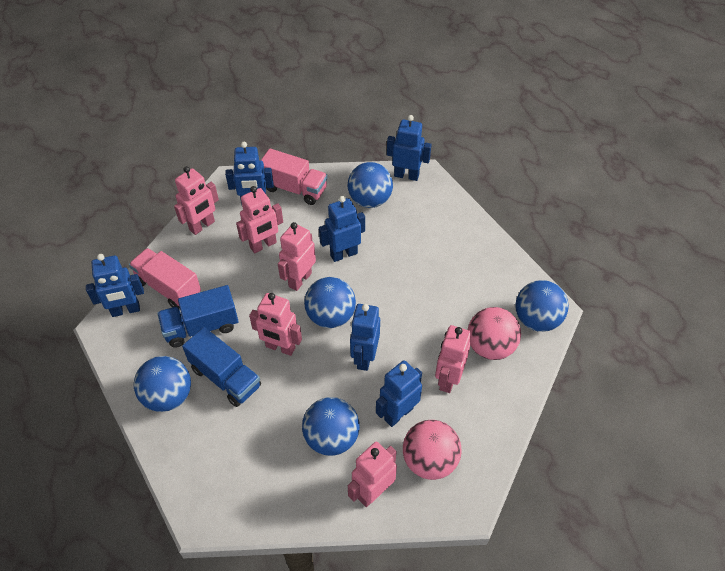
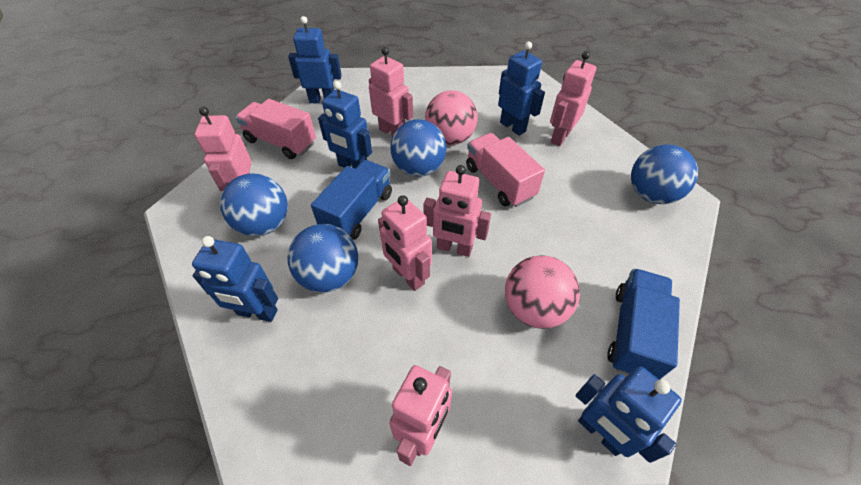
blue ball: [134,356,191,412] [302,397,360,456] [304,277,356,328] [348,162,393,208] [515,280,569,332] = 5 -> [220,174,288,236] [287,224,358,293] [390,119,446,177] [631,144,698,204] = 4
blue robot: [86,254,144,317] [225,142,274,204] [319,196,365,262] [350,304,380,371] [376,360,422,427] [387,115,432,181] = 6 -> [192,236,278,322] [288,16,342,103] [318,81,372,168] [498,41,545,136] [576,366,682,463] = 5

